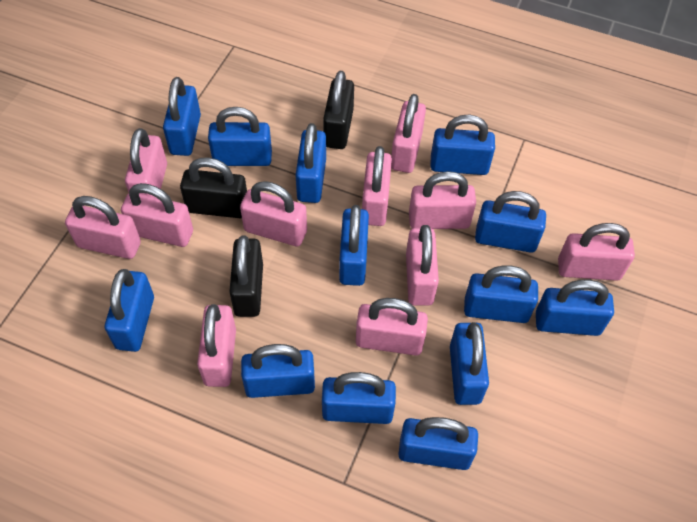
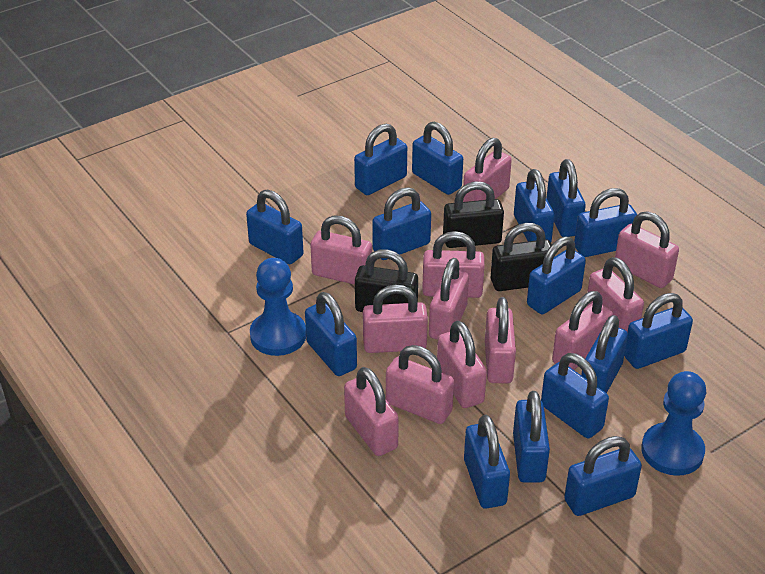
blue padlock: [105,269,154,352] [163,77,201,156] [208,107,272,166] [241,344,315,398] [295,123,326,203] [322,372,396,424] [339,205,369,286] [398,417,478,470] [430,115,495,175] [450,322,489,405] [464,265,538,323] [475,191,546,253] [536,280,614,336] = 13 -> [246,190,303,264] [305,292,357,376] [354,124,407,195] [372,187,431,260] [412,122,463,195] [464,415,510,509] [513,391,550,483] [514,169,555,242] [527,237,586,314] [541,353,609,438] [547,159,586,237] [564,436,642,516] [574,188,637,257] [581,315,628,393] [624,293,693,369] = 15
blue pawn: none = 0 -> [250,258,306,356] [641,371,706,476] = 2
pink padlock: [65,196,141,259] [121,183,193,247] [125,128,167,197] [197,304,236,387] [240,181,307,246] [356,298,428,356] [362,146,392,226] [391,94,426,173] [406,225,439,306] [409,171,476,229] [558,223,635,281] = 11 -> [310,216,372,285] [344,367,399,456] [363,285,428,353] [386,345,454,424] [422,231,485,298] [429,258,469,340] [437,321,487,408] [463,138,512,202] [485,297,516,383] [552,291,613,370] [586,257,644,332] [615,211,679,288] = 12

